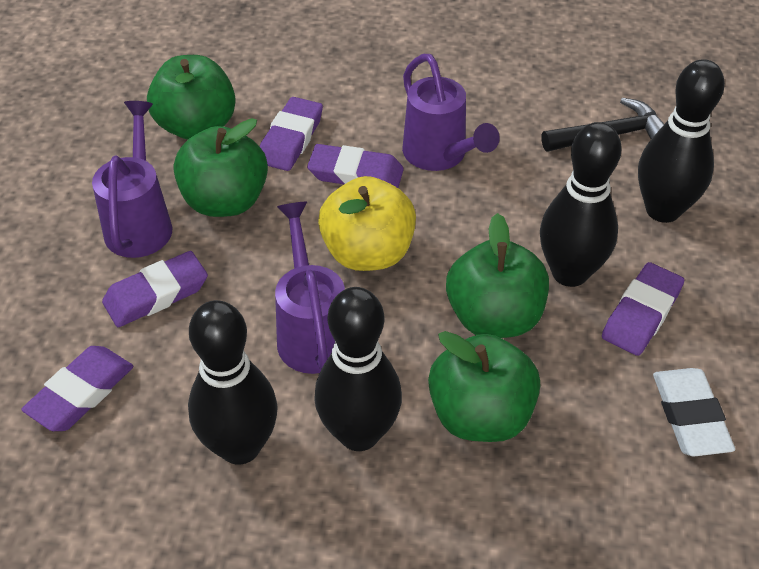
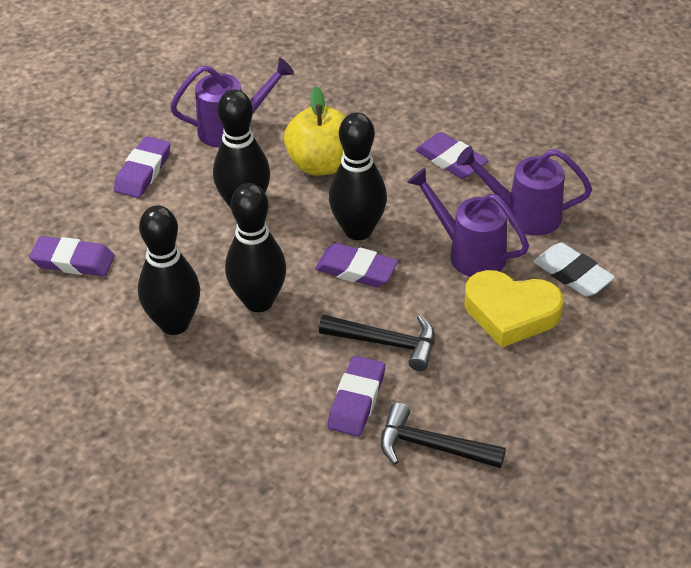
black hammer: [542,98,664,152] = 1 -> [319,315,435,371] [381,403,506,468] = 2
green apple: [147,55,236,140] [174,118,268,217] [428,331,540,442] [446,213,549,338] = 4 -> none = 0
yellow heart: none = 0 -> [465,270,563,348] = 1

